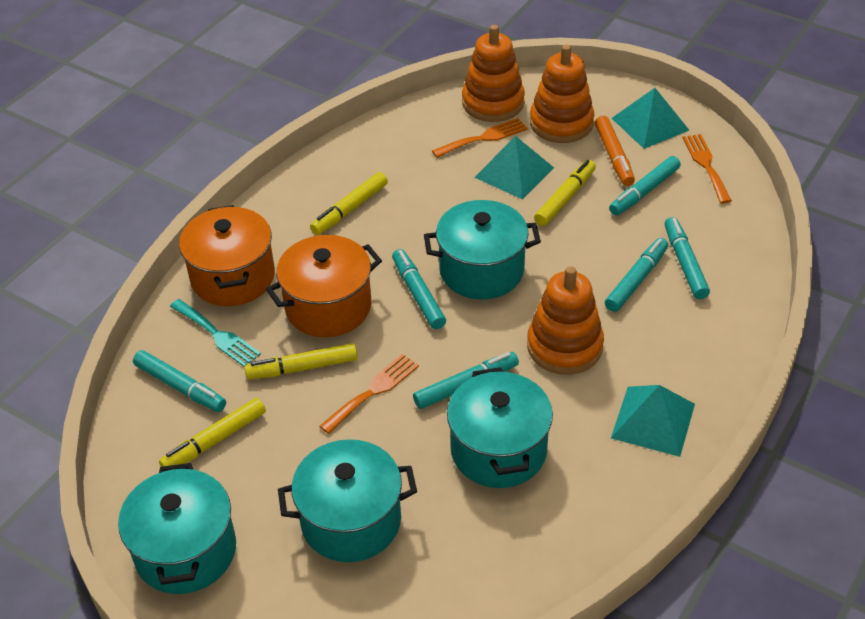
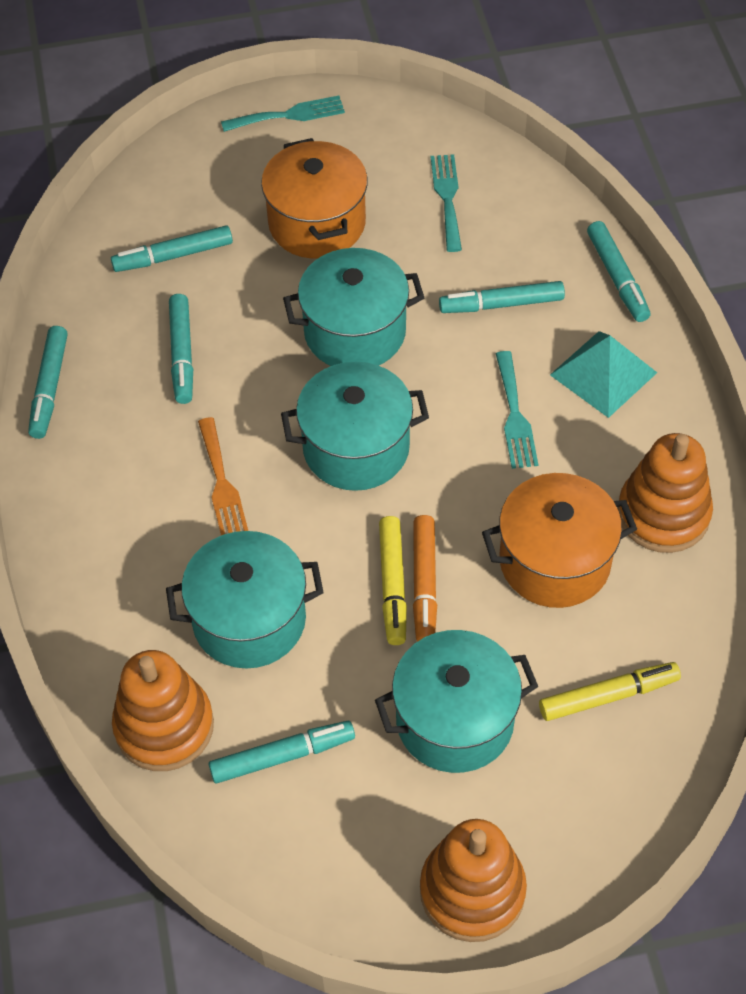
orange fork: [319,354,419,434] [432,118,528,158] [682,134,732,204] = 3 -> [198,417,248,535] = 1
turquoise fork: [170,299,261,367] = 1 -> [221,96,345,132] [431,154,462,252] [496,351,538,469] = 3
turquoise pyramid: [474,136,554,200] [611,385,695,457] [612,88,689,149] = 3 -> [550,331,657,418] = 1
yellow marker: [159,398,266,467] [244,343,358,380] [310,172,388,235] [534,160,596,226] = 4 -> [379,516,407,645] [539,662,681,721] = 2

